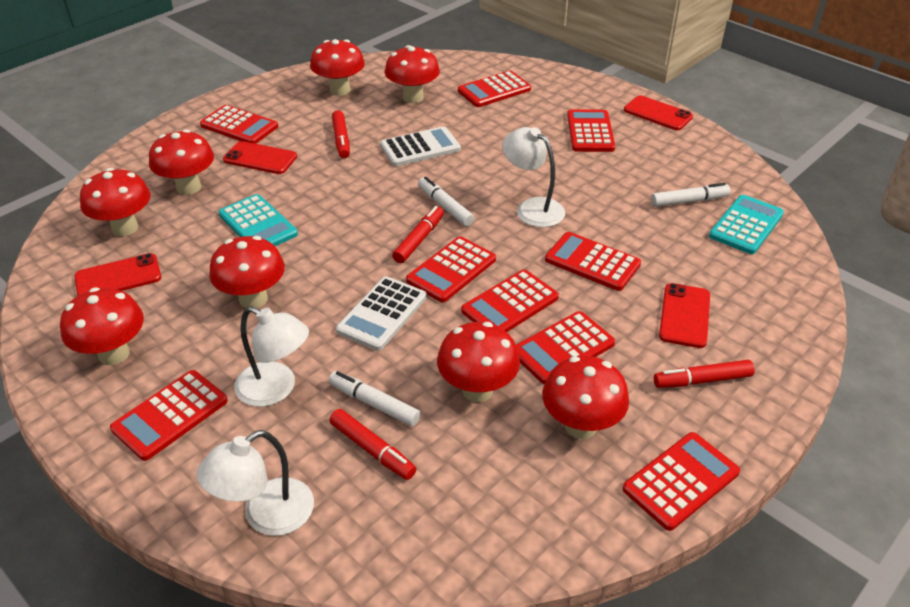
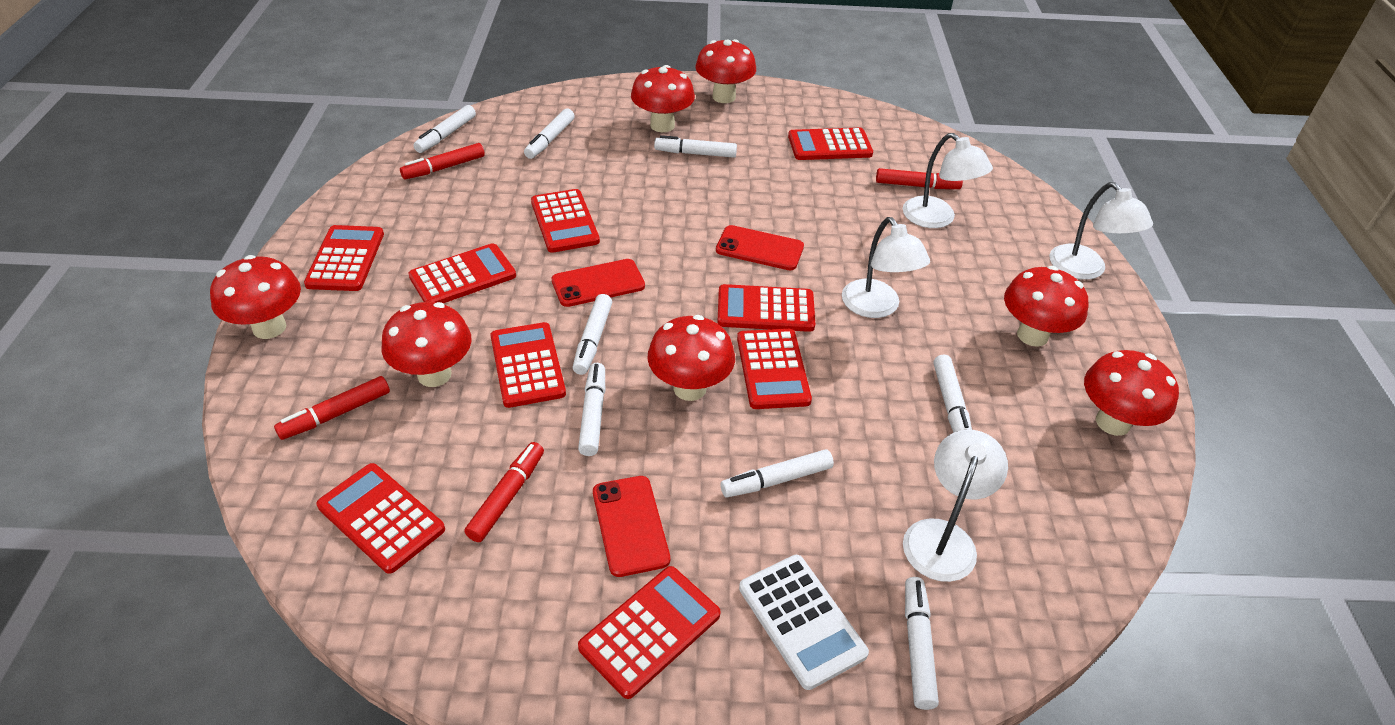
red mushroom: [60,287,144,365] [80,168,150,236] [149,129,214,195] [209,236,285,308] [310,39,365,96] [385,45,440,103] [437,322,520,402] [542,356,629,439] = 8 -> [210,255,301,339] [381,302,472,387] [631,65,695,132] [647,315,735,401] [695,39,756,103] [1004,266,1088,347] [1084,350,1179,436] = 7
red phone: [75,253,161,296] [223,141,297,174] [624,95,693,130] [659,283,710,348] = 4 -> [552,259,645,307] [593,476,670,577] [716,225,804,270] = 3
turquoise calculator: [219,194,298,246] [709,195,784,254] = 2 -> none = 0
white calculator: [336,276,427,351] [380,126,461,166] = 2 -> [739,555,869,690] = 1
white lamp: [196,430,314,536] [234,306,309,407] [502,127,565,227] = 3 -> [842,217,930,318] [903,133,993,228] [903,430,1008,582] [1049,182,1153,280] = 4
white marker: [329,371,421,427] [418,177,474,226] [651,183,730,207] = 3 -> [413,105,476,153] [524,108,575,159] [572,294,612,375] [578,363,605,456] [654,135,737,158] [721,449,834,498] [905,577,939,710] [933,355,972,433] = 8

